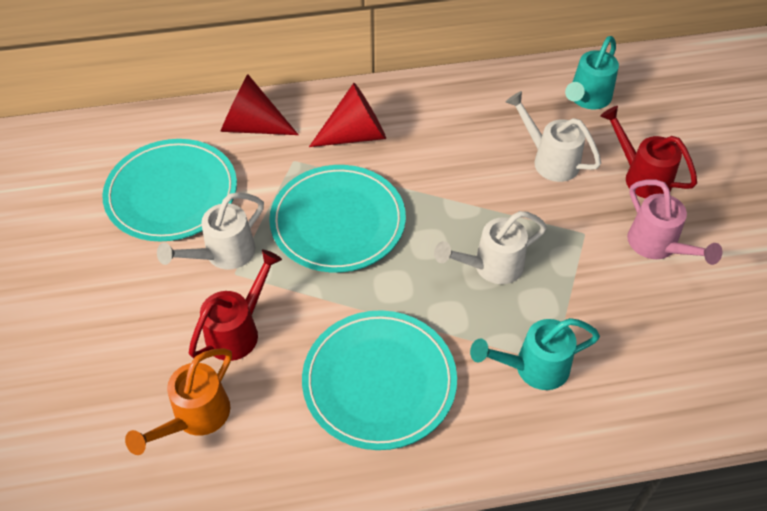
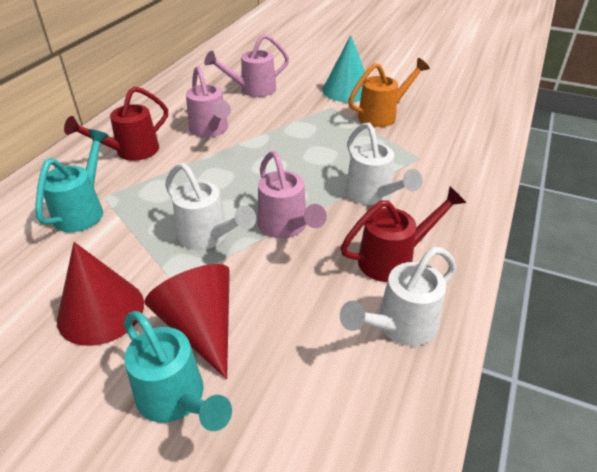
pink watering can: [627,179,723,265] = 1 -> [186,66,231,137] [204,34,289,97] [258,151,327,238] = 3
turquoise cone: none = 0 -> [322,35,365,102] = 1
turquoise plate: [102,139,237,241] [269,165,406,272] [302,310,457,450] = 3 -> none = 0

